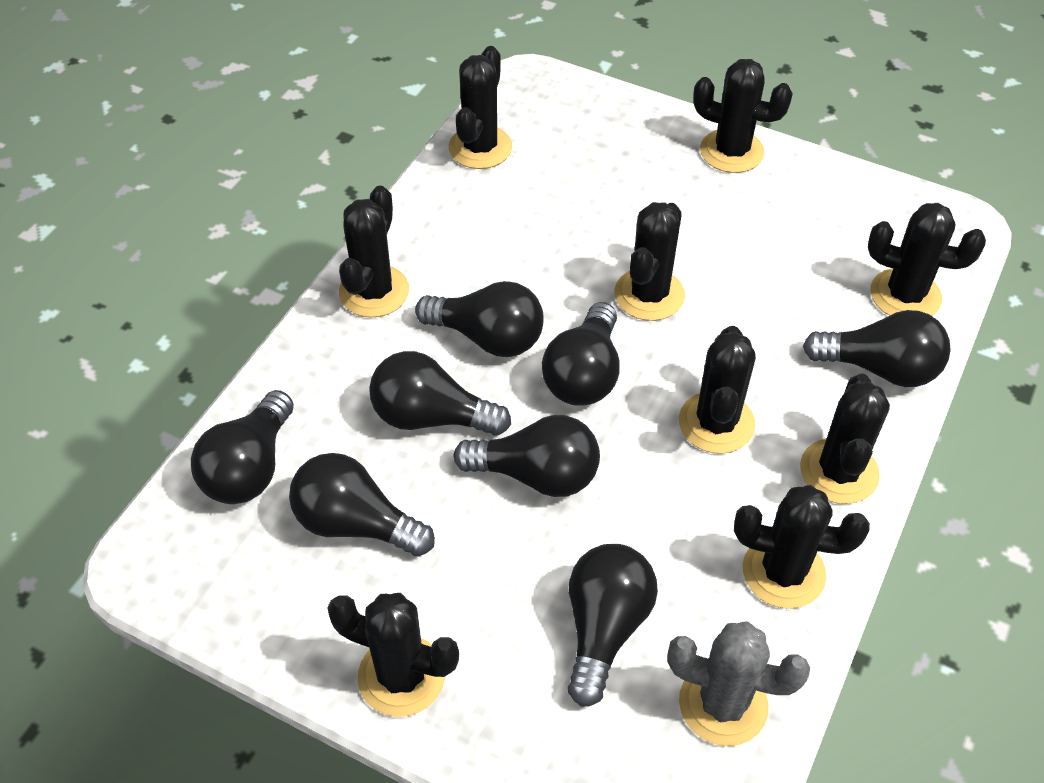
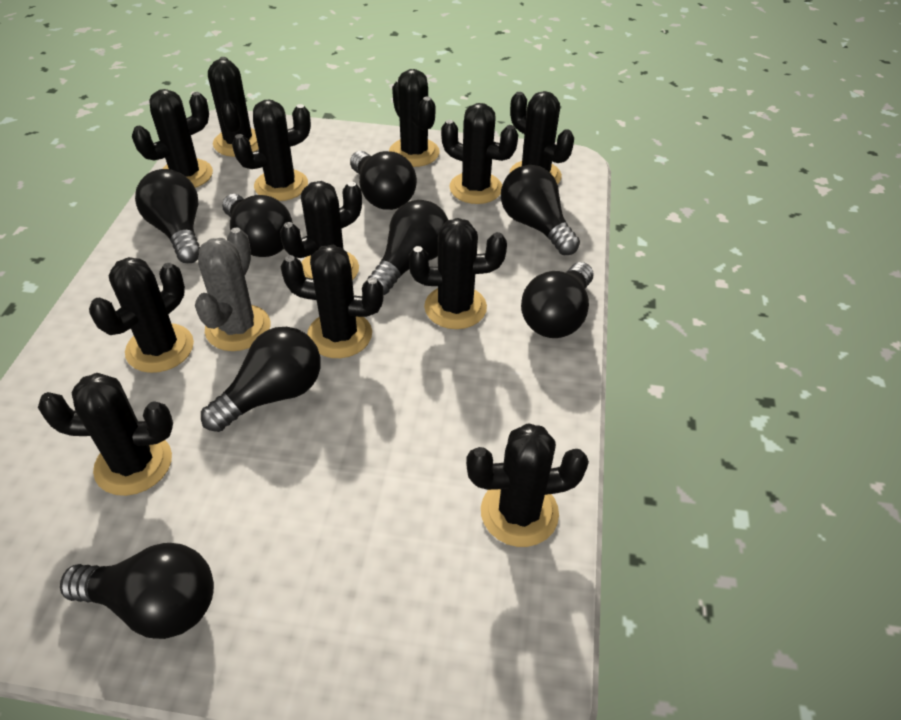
black cactus: [327,593,459,717] [339,185,409,318] [449,46,512,169] [614,202,685,321] [679,326,756,454] [693,59,793,173] [734,485,870,609] [800,373,890,504] [868,203,986,316] = 9 -> [38,373,173,496] [89,257,194,373] [132,89,213,188] [208,57,259,157] [232,100,311,201] [280,181,362,280] [281,245,384,358] [389,69,440,167] [409,218,507,329] [441,103,518,204] [466,423,589,547] [509,91,574,184] = 12

